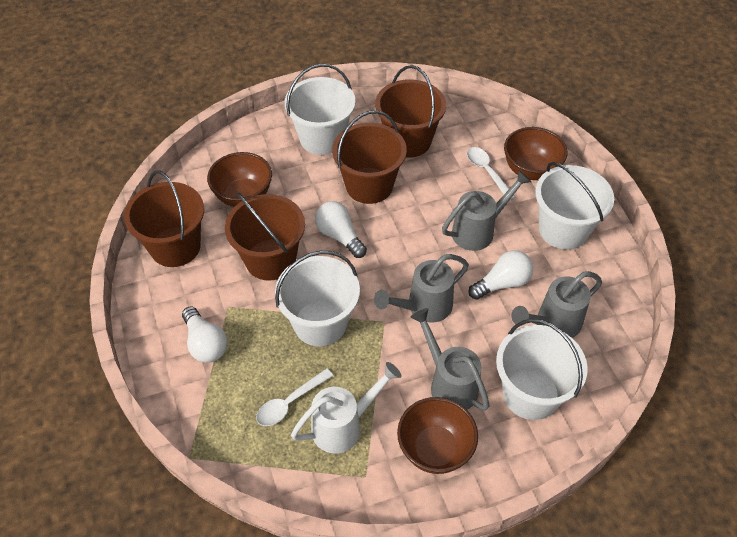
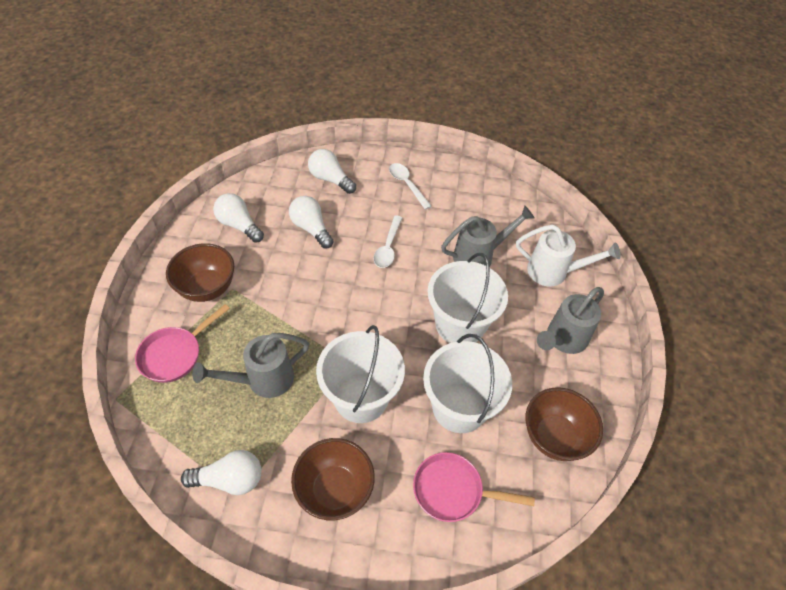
brown bucket: [124,171,204,267] [225,192,305,281] [332,110,407,204] [375,65,446,158] = 4 -> none = 0
grey watering can: [374,254,469,322] [411,308,490,411] [442,170,531,251] [511,271,602,338] = 4 -> [192,333,309,398] [441,206,535,267] [537,287,604,354] = 3
pink pan: none = 0 -> [135,304,230,383] [413,452,535,522] = 2
white bucket: [275,251,360,347] [285,64,356,155] [496,319,588,420] [535,162,614,250] = 4 -> [316,325,405,423] [423,334,512,433] [427,253,508,343] = 3
white light bulb: [182,306,227,363] [315,201,367,258] [468,250,533,300] = 3 -> [181,450,262,495] [213,193,264,243] [289,196,334,248] [308,149,356,194] = 4

